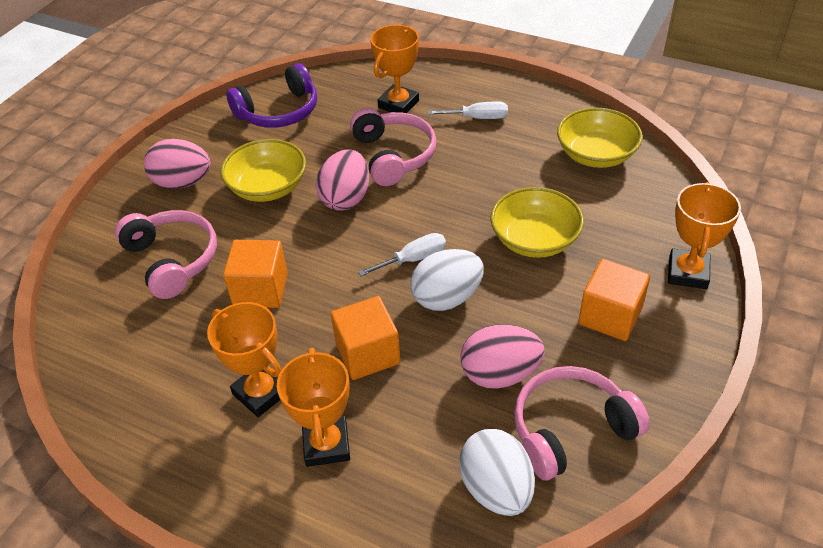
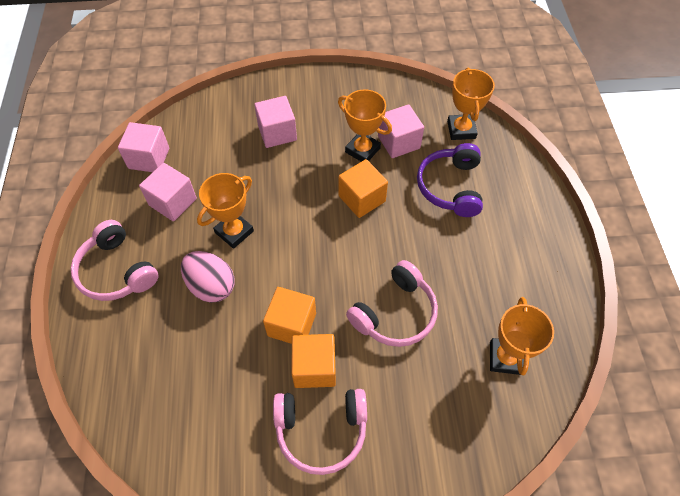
pink cube: none = 0 -> [118,122,169,172] [139,163,197,221] [254,96,297,148] [378,104,424,158] = 4
pink egg: [144,139,211,189] [316,150,369,211] [460,324,545,389] = 3 -> [181,251,235,303] = 1
white egg: [411,249,484,311] [459,429,535,516] = 2 -> none = 0
white screwdriver: [358,233,446,276] [428,102,508,119] = 2 -> none = 0
yellow bowl: [221,139,306,202] [490,187,584,258] [557,108,642,168] = 3 -> none = 0

